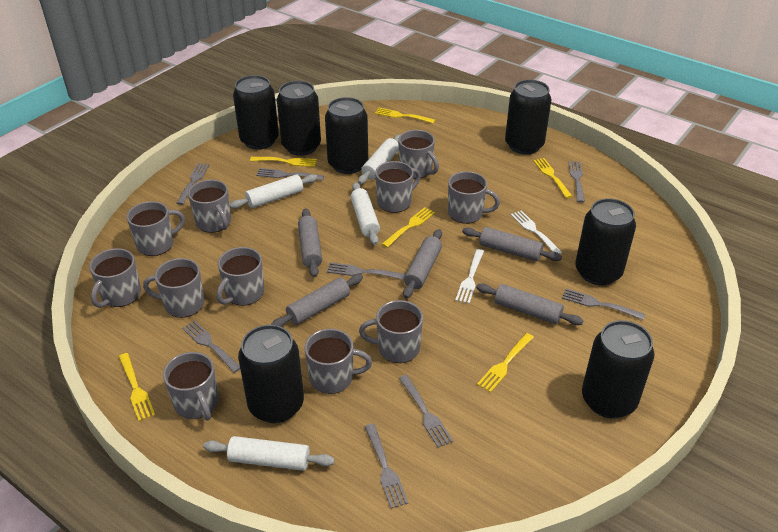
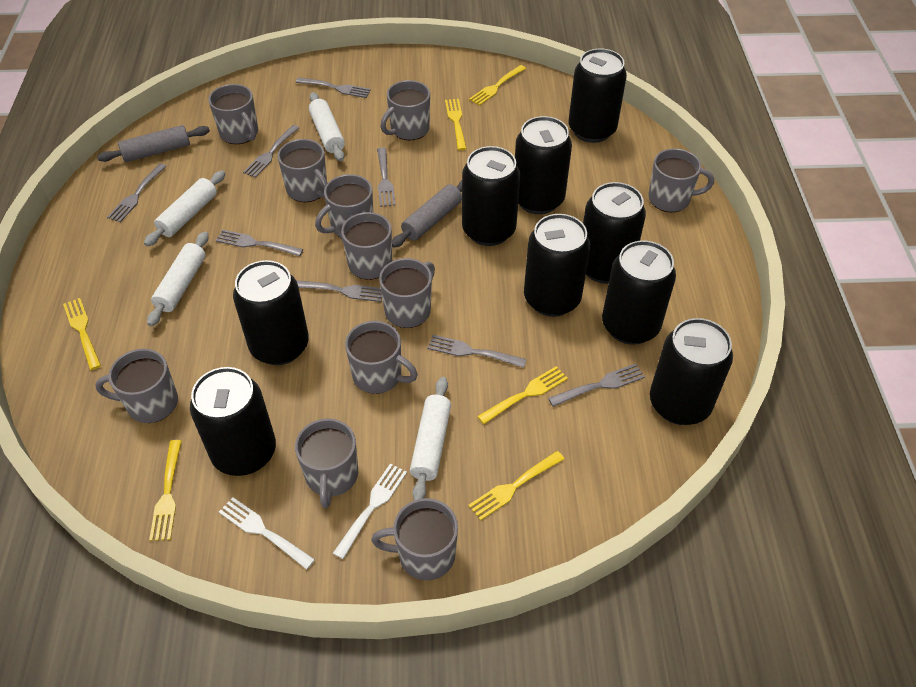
black can: [233,75,279,150] [238,325,304,423] [277,81,321,156] [325,97,368,174] [505,80,551,154] [575,198,636,285] [582,320,655,419] = 7 -> [190,367,276,476] [233,260,309,365] [462,146,520,246] [515,116,572,214] [524,214,590,317] [568,48,627,143] [583,182,646,284] [602,240,676,345] [650,318,733,425] = 9
grey rolling pin: [271,274,363,327] [298,208,322,277] [403,229,442,299] [462,227,562,261] [476,283,584,325] = 5 -> [97,125,210,162] [392,180,462,248] = 2

